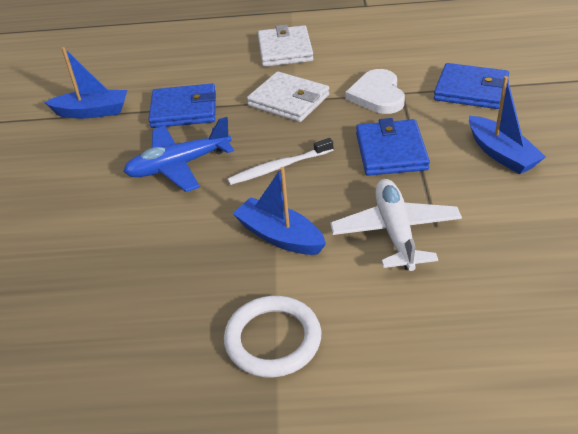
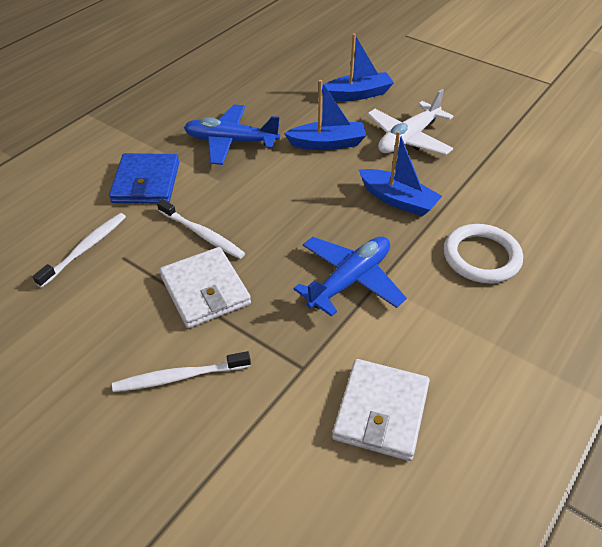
blue plane: [123,117,234,192] = 1 -> [184,104,280,165] [293,237,407,317] = 2
blue wallet: [148,84,216,128] [356,118,430,176] [434,63,509,109] = 3 -> [109,153,179,204] = 1
white heart: [345,69,405,114] = 1 -> none = 0
white toothbrush: [227,138,333,185] = 1 -> [33,213,126,288] [112,351,251,392] [157,199,245,259] = 3

